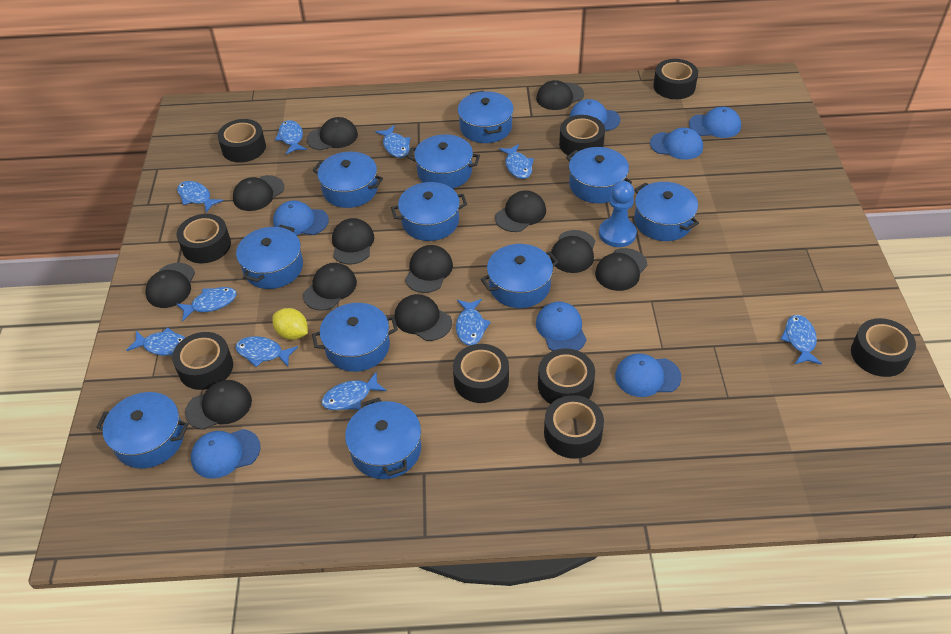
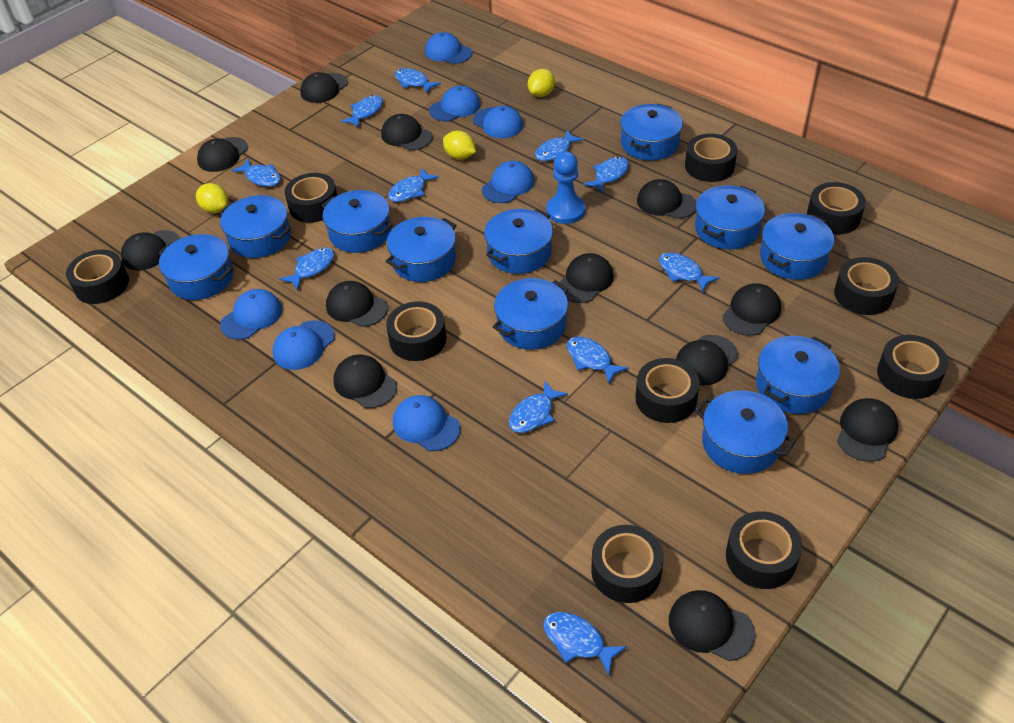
black tape: [172,332,233,390] [177,214,231,263] [217,119,266,163] [453,344,509,403] [538,348,595,404] [544,395,604,459] [559,115,605,157] [653,59,698,99] [851,318,916,377] = 9 -> [66,250,129,304] [285,173,338,223] [386,301,447,361] [591,525,664,603] [635,358,700,423] [685,134,737,182] [726,511,802,589] [807,182,866,234] [834,257,899,315] [877,335,948,399] = 10
blue fish: [126,327,185,356] [176,287,237,321] [177,181,223,213] [235,336,298,367] [275,120,307,154] [321,372,387,410] [375,125,410,158] [456,299,491,345] [499,144,534,179] [780,315,822,365] = 10 -> [231,159,281,187] [279,248,334,290] [341,95,383,128] [388,168,439,202] [395,68,441,93] [509,381,568,433] [535,130,584,161] [543,612,627,675] [567,337,629,384] [583,157,629,193] [659,252,720,292] = 11
yellow lemon: [273,308,308,340] = 1 -> [196,183,228,213] [443,130,476,160] [528,69,555,97] = 3

